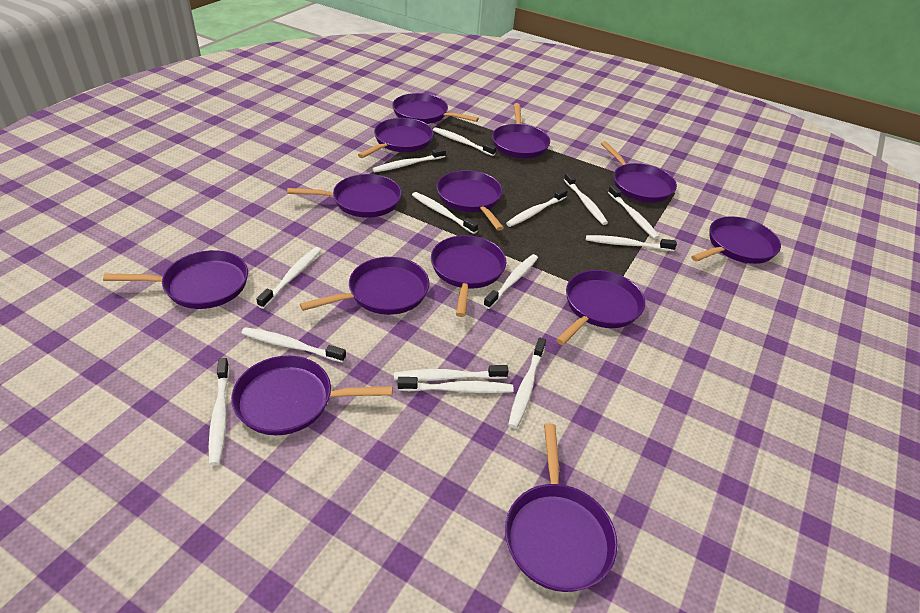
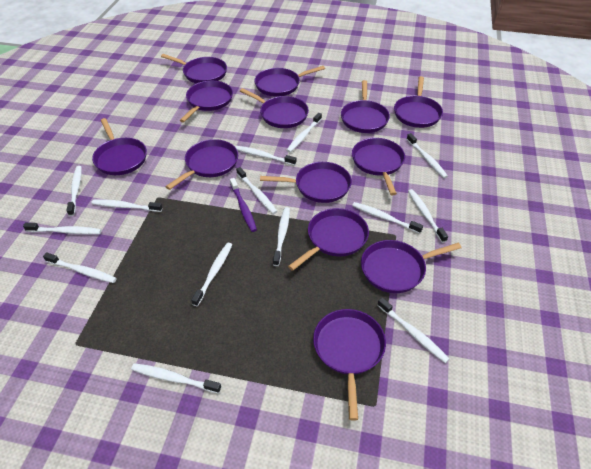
purple toothbrush: none = 0 -> [230,178,257,232] = 1

